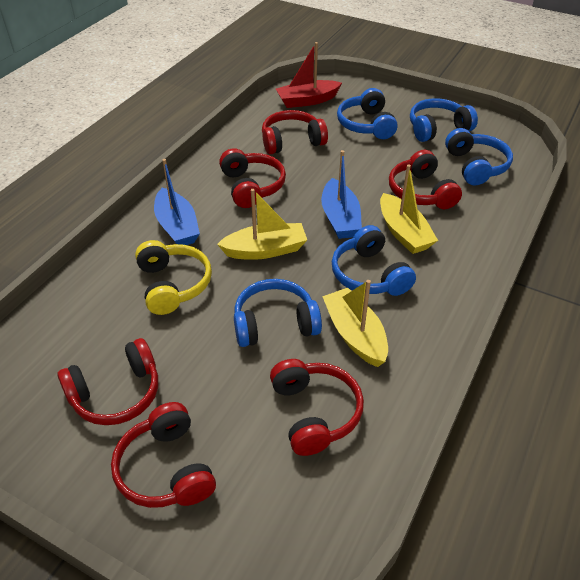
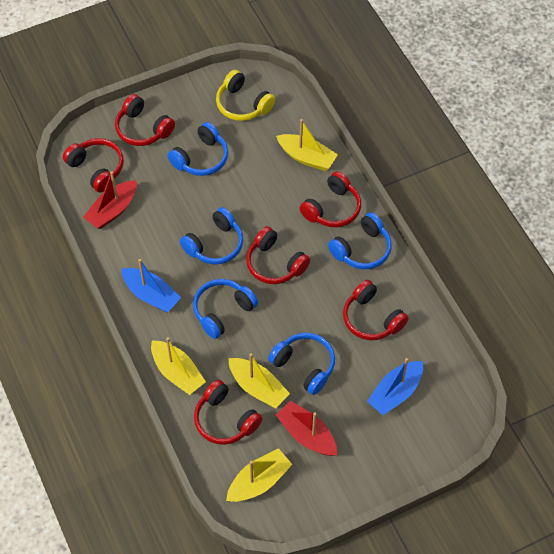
red boat: [276,42,342,108] = 1 -> [83,171,137,229] [276,401,337,456] = 2
yellow boat: [217,189,307,260] [322,280,388,367] [380,164,438,254] = 3 -> [151,337,206,395] [226,448,293,502] [229,353,290,409] [276,119,338,171] = 4

